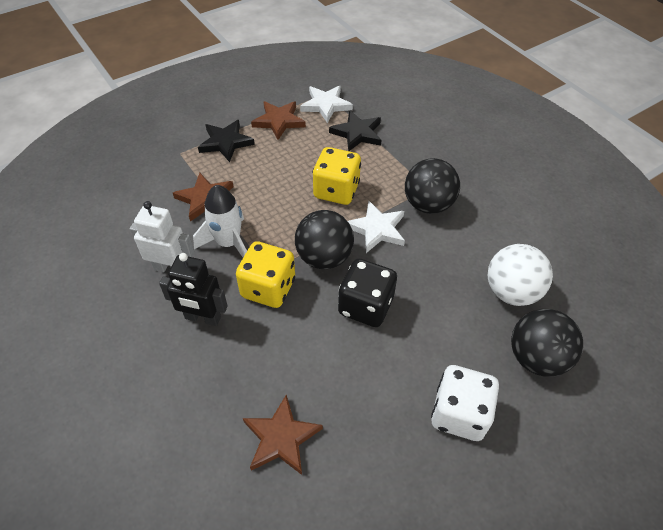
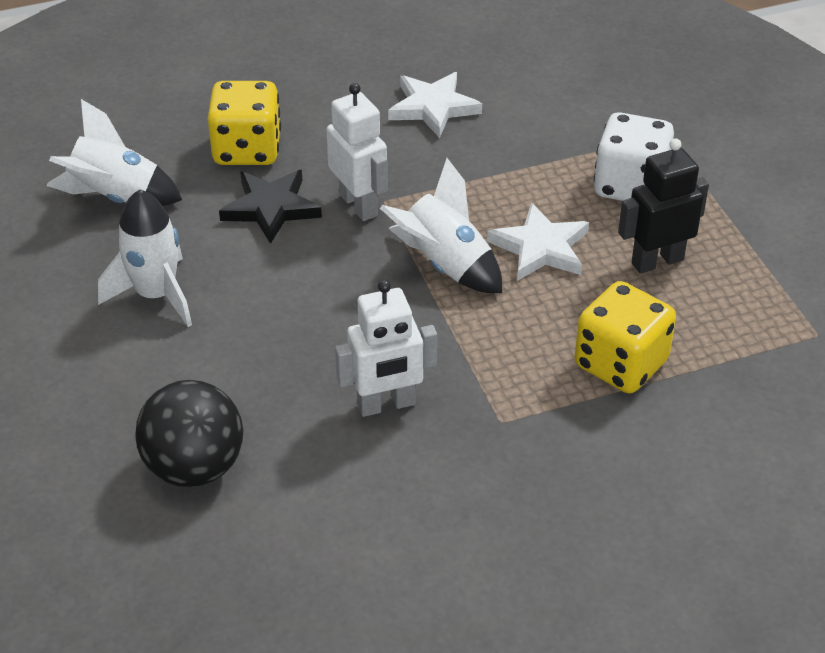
black ball: [295,210,354,269] [405,158,460,214] [511,309,583,376] = 3 -> [135,380,243,487] = 1
black dice: [338,259,397,327] = 1 -> none = 0
black star: [198,120,255,162] [329,110,381,151] = 2 -> [219,170,322,244] = 1
brown star: [173,173,234,222] [243,395,323,475] [251,101,306,140] = 3 -> none = 0
white ball: [488,244,553,306] = 1 -> none = 0
white robot: [130,201,194,272] = 1 -> [326,83,388,221] [335,280,437,417] = 2
white rocket: [193,185,247,257] = 1 -> [46,99,182,206] [98,189,192,327] [380,158,502,293] = 3

